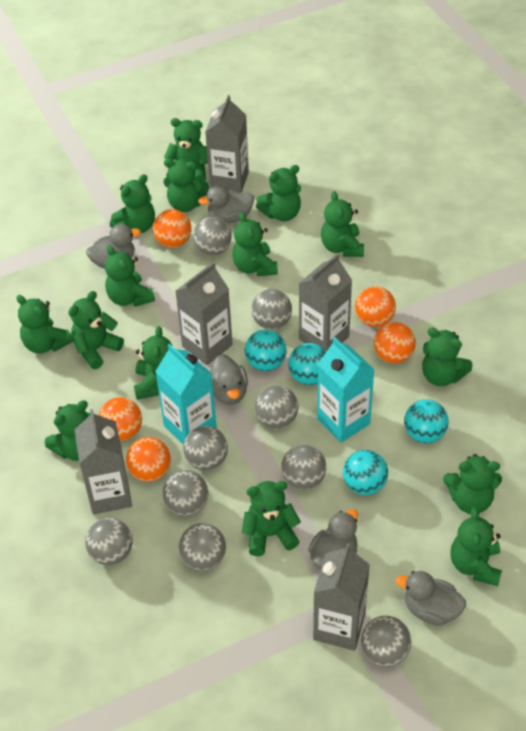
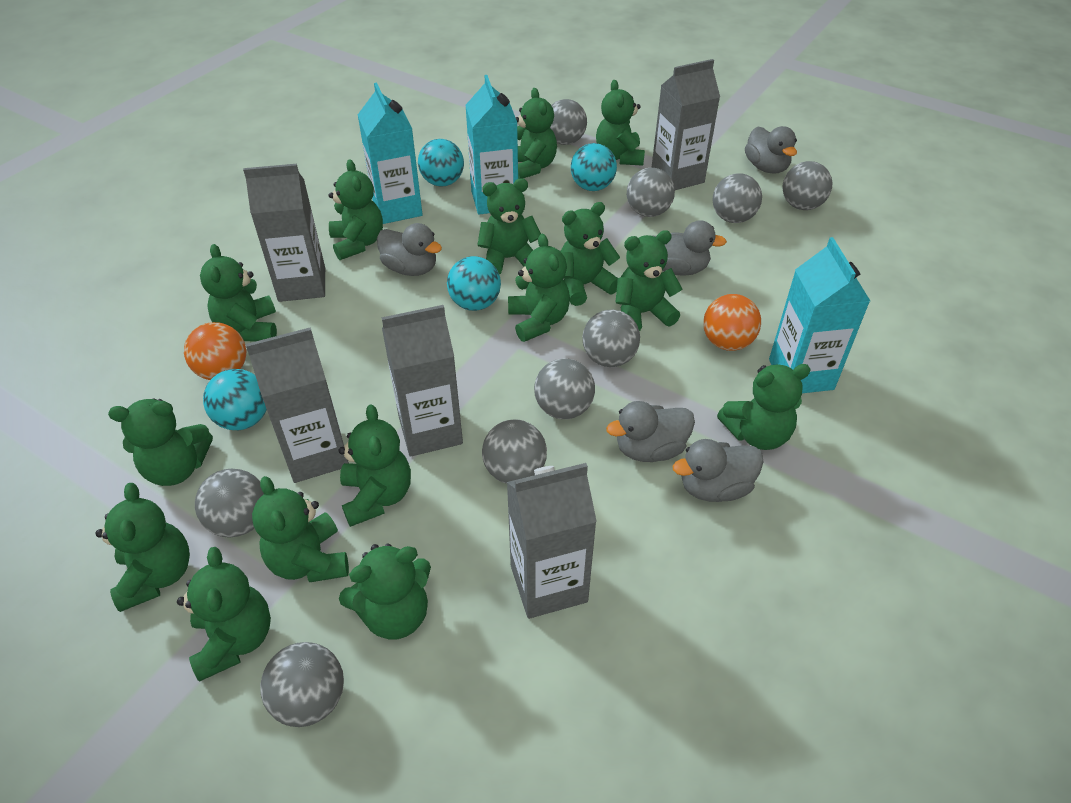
orange ball: [99,397,142,441] [126,437,171,482] [153,209,191,248] [355,286,396,327] [374,322,416,364] = 5 -> [184,322,246,380] [703,294,761,351] = 2
turquoise carton: [155,344,217,445] [317,337,375,443] = 2 -> [358,83,423,224] [466,75,518,215] [769,237,870,393] = 3

